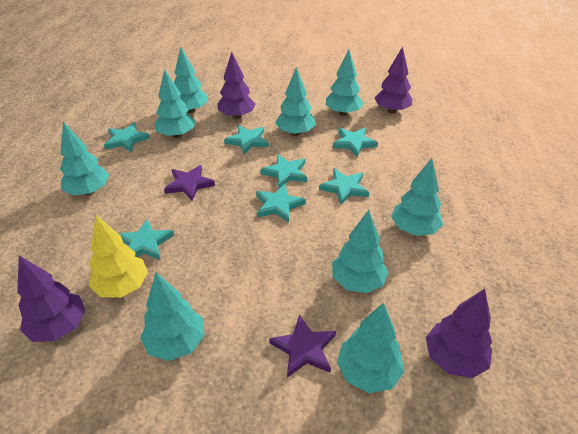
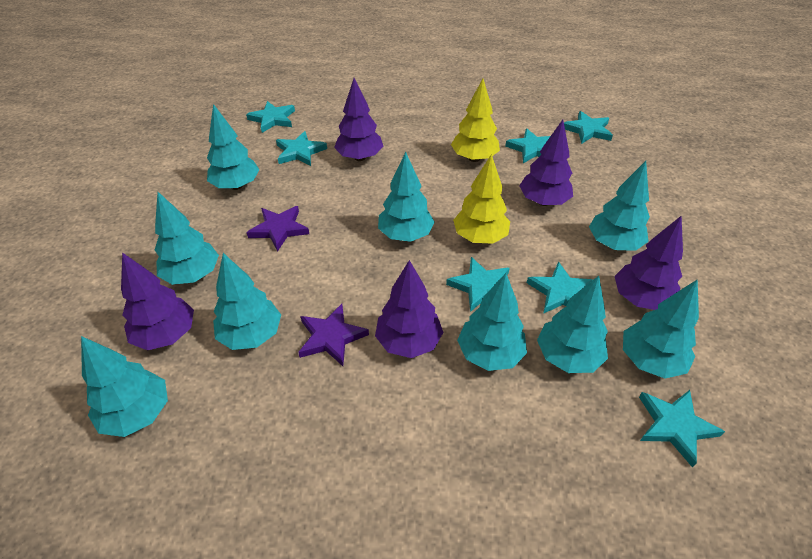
purple tree: [17,256,85,342] [217,52,256,119] [375,47,412,113] [426,289,492,378] = 4 -> [121,252,194,350] [334,78,383,161] [375,260,443,358] [519,120,573,206] [615,215,683,310] = 5
yellow tree: [89,215,148,298] = 1 -> [451,79,500,162] [453,154,510,244] = 2

